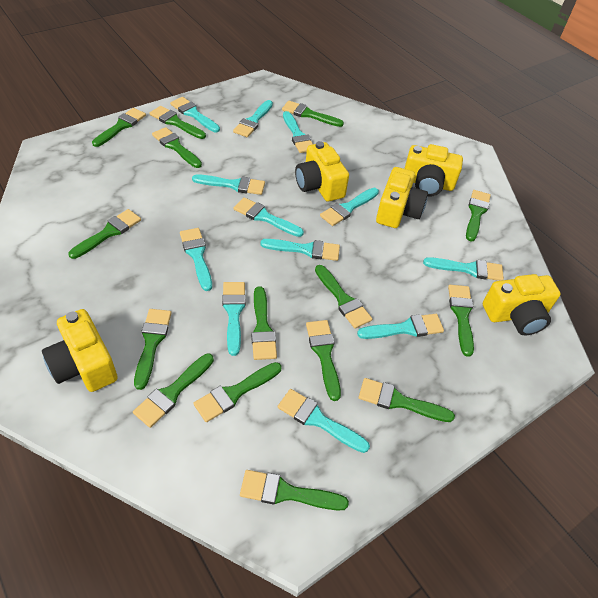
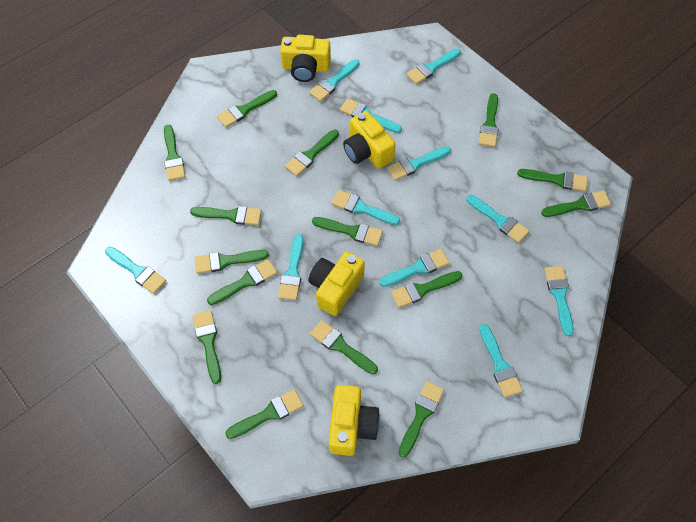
turquoise brush: [170,97,220,132] [180,228,212,291] [192,174,265,195] [222,282,246,356] [233,100,273,137] [233,197,304,237] [260,239,340,261] [278,389,370,453] [283,111,313,153] [320,188,379,226] [357,314,444,339] [423,257,504,281] = 12 -> [105,247,166,294] [278,234,303,301] [309,59,359,102] [331,190,400,225] [340,98,402,133] [379,249,450,287] [387,146,451,181] [406,49,461,84] [466,195,529,243] [479,324,523,398] [544,266,574,336] = 11
yellow camera: [42,309,118,392] [295,141,349,202] [376,167,428,228] [404,144,463,197] [483,274,561,335] = 5 -> [280,35,331,82] [308,252,365,316] [329,385,380,456] [343,111,396,168] = 4

